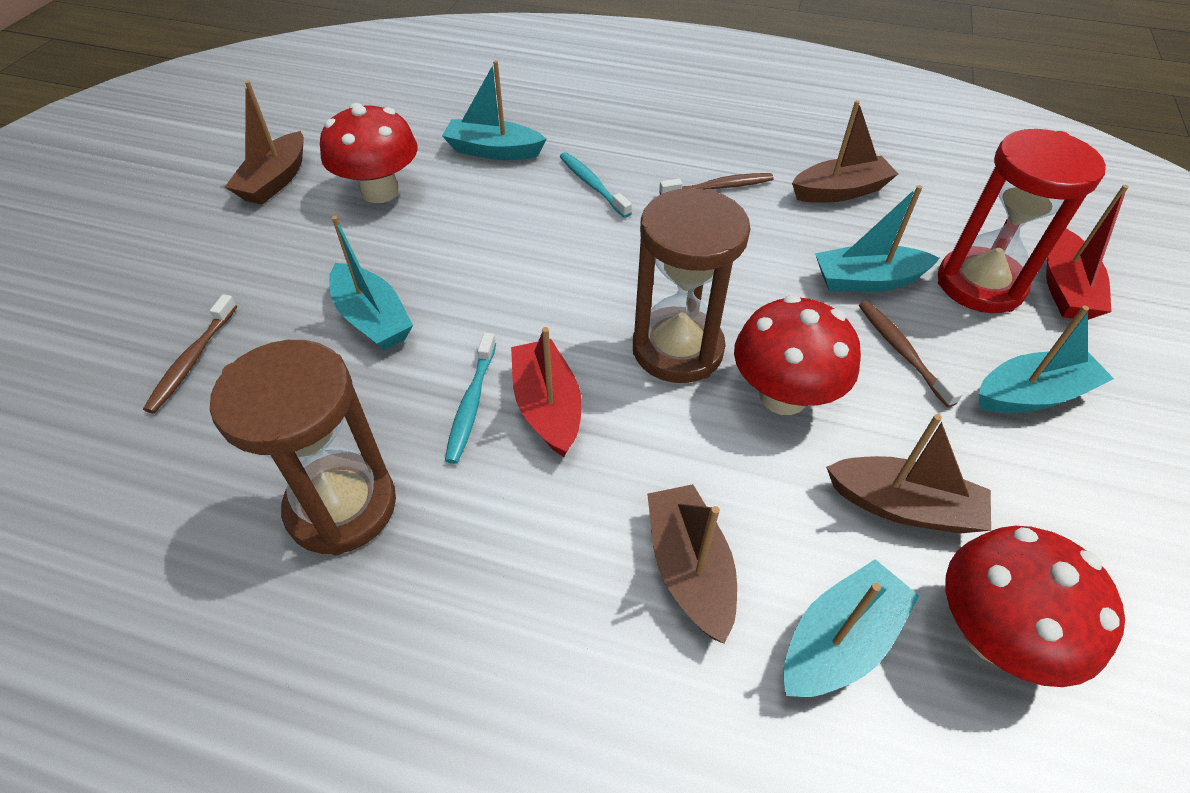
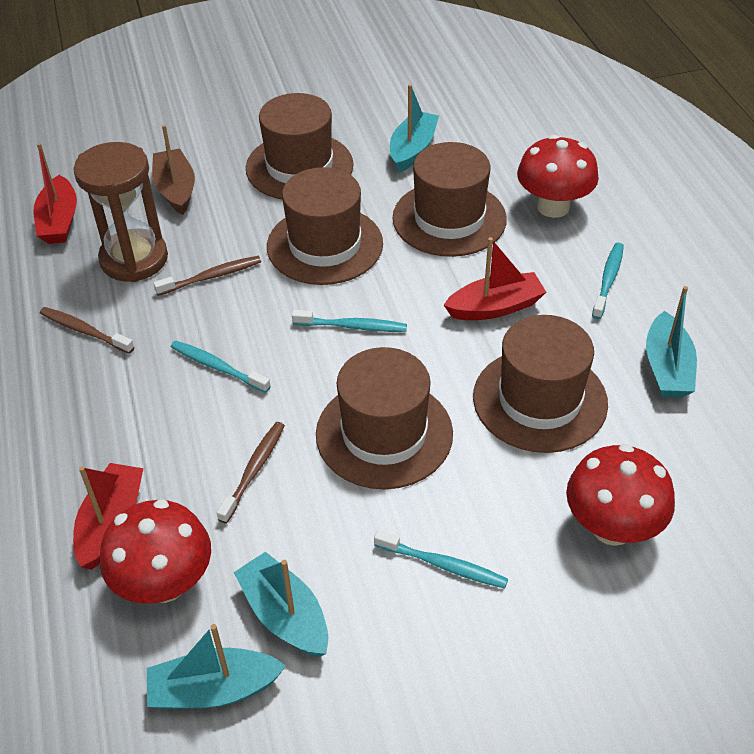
brown boat: [225,81,304,205] [647,484,737,643] [792,100,898,203] [826,414,991,534] = 4 -> [152,125,195,215] = 1
brown hat: none = 0 -> [246,93,354,199] [267,167,383,285] [316,347,453,489] [392,142,507,257] [473,315,608,453] = 5
brown hourglass: [210,340,396,556] [633,188,751,383] = 2 -> [74,142,168,282] = 1
red boat: [511,327,582,457] [1046,185,1129,320] = 2 -> [33,143,77,244] [73,463,144,570] [444,237,546,320] = 3
red hourglass: [938,129,1106,313] = 1 -> none = 0
turquoise boat: [329,216,413,350] [442,60,546,160] [783,559,919,697] [815,185,940,292] [979,305,1114,413] = 5 -> [147,624,286,709] [233,552,328,657] [390,84,439,173] [646,286,697,398] = 4
turquoise toothbrush: [445,333,496,464] [560,152,632,218] = 2 -> [171,341,271,393] [292,310,407,332] [374,530,508,589] [592,243,624,319] = 4

